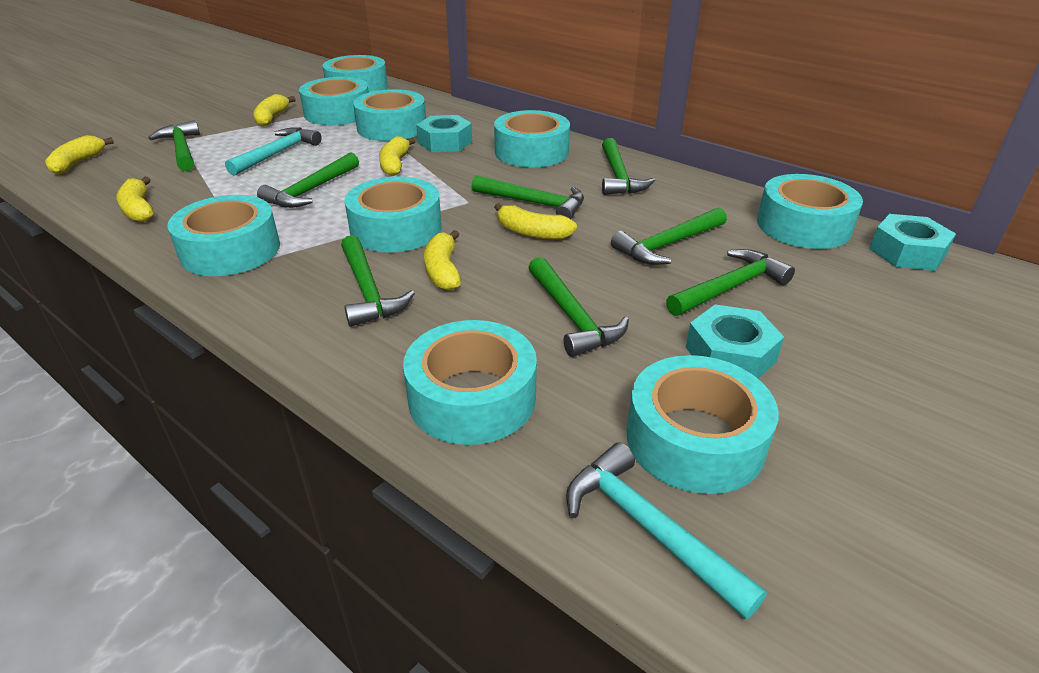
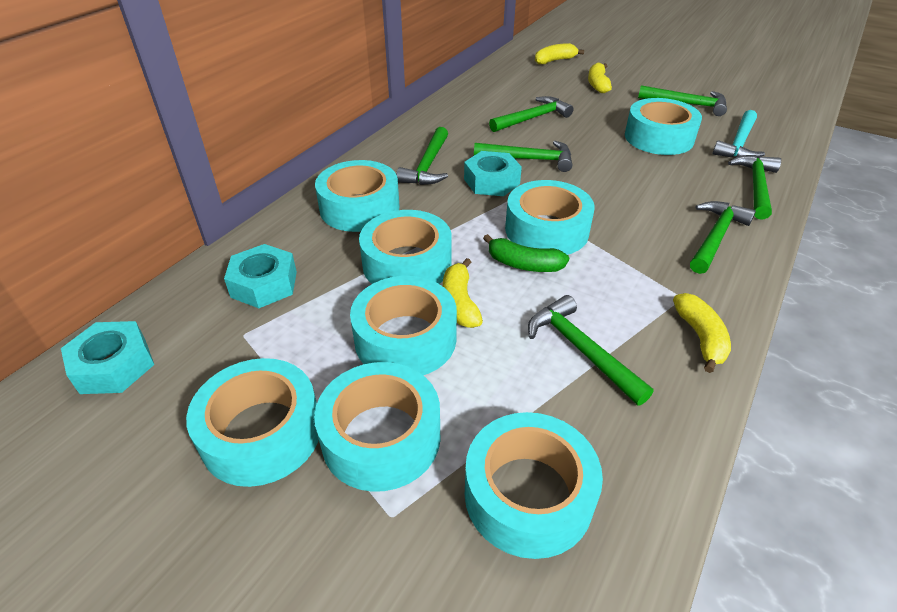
green banana: none = 0 -> [483,234,569,272] = 1
green hammer: [149,120,200,171] [257,152,359,208] [341,235,415,327] [471,175,584,219] [528,257,629,357] [602,138,655,195] [611,208,727,265] [666,249,795,316] = 8 -> [396,127,448,185] [474,141,572,172] [489,96,573,132] [528,295,653,406] [638,85,727,116] [690,201,756,274] [728,155,781,220] = 7
turquoise hammer: [225,127,322,176] [566,442,767,620] = 2 -> [713,110,765,158] = 1
turquoise tape: [168,195,280,276] [299,77,369,125] [322,55,388,92] [344,176,442,252] [353,89,426,141] [403,320,537,445] [494,110,570,167] [627,355,778,494] [757,174,863,249] = 9 -> [186,358,319,487] [314,362,440,492] [315,160,399,232] [350,276,457,375] [359,210,452,284] [465,412,603,559] [505,180,595,255] [625,98,702,155] = 8
yellow banana: [45,135,114,175] [116,177,153,222] [253,94,296,127] [379,136,416,176] [424,230,461,290] [494,203,577,240] = 6 -> [443,258,483,328] [535,43,584,64] [588,62,612,93] [673,293,731,373] = 4

